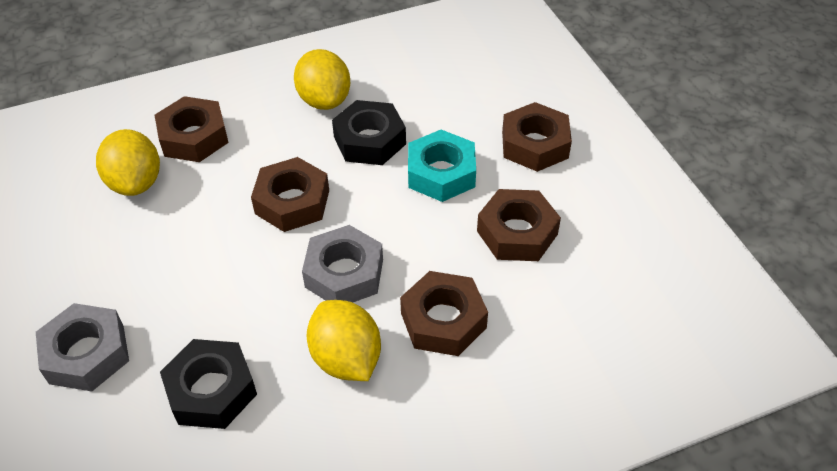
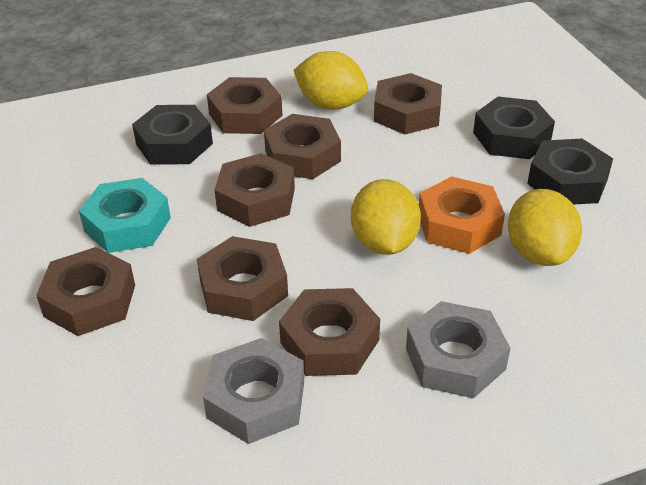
black nut: [160,339,257,429] [332,100,406,165] = 2 -> [132,105,213,165] [473,97,555,159] [527,139,613,205] = 3
brown nut: [155,96,229,162] [251,157,329,232] [400,271,488,356] [477,189,561,261] [502,102,572,172] = 5 -> [36,247,135,336] [197,236,288,321] [207,77,283,134] [215,153,295,227] [264,114,341,179] [279,288,380,376] [374,73,442,134] = 7
orange nut: none = 0 -> [419,176,505,254] = 1

